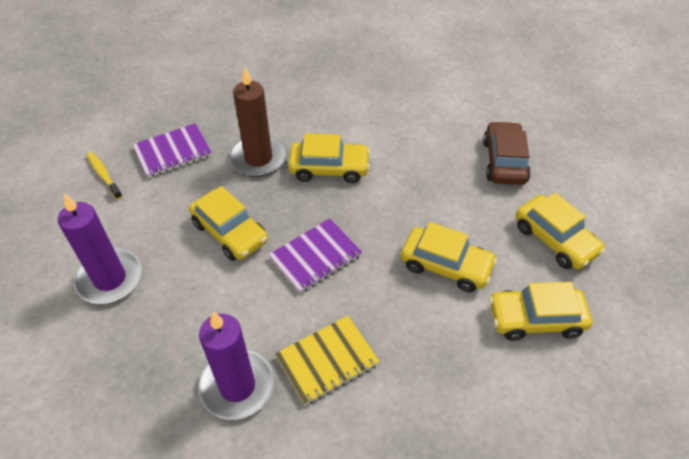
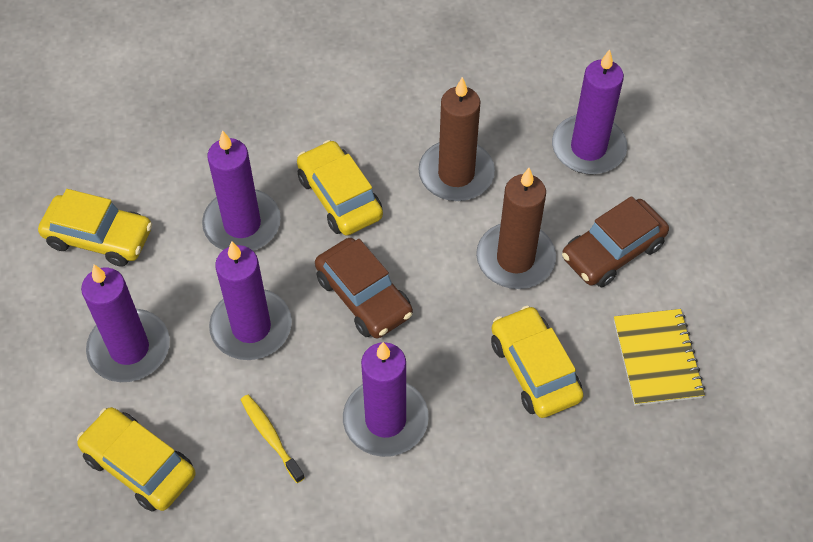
brown candle: [229,67,287,177] = 1 -> [419,77,495,201] [476,168,556,289] = 2
brown car: [483,121,531,185] = 1 -> [315,238,413,338] [562,196,669,287] = 2
purple candle: [58,193,142,304] [198,311,274,420] = 2 -> [81,265,170,382] [202,130,281,251] [209,241,292,360] [343,342,429,457] [552,49,627,174] = 5
purple notebook: [133,123,212,178] [269,218,362,293] = 2 -> none = 0
yellow car: [189,186,268,261] [288,133,370,183] [401,222,497,292] [489,282,592,341] [516,193,605,269] = 5 -> [38,189,152,267] [77,407,196,512] [297,140,383,235] [491,306,584,418] = 4

